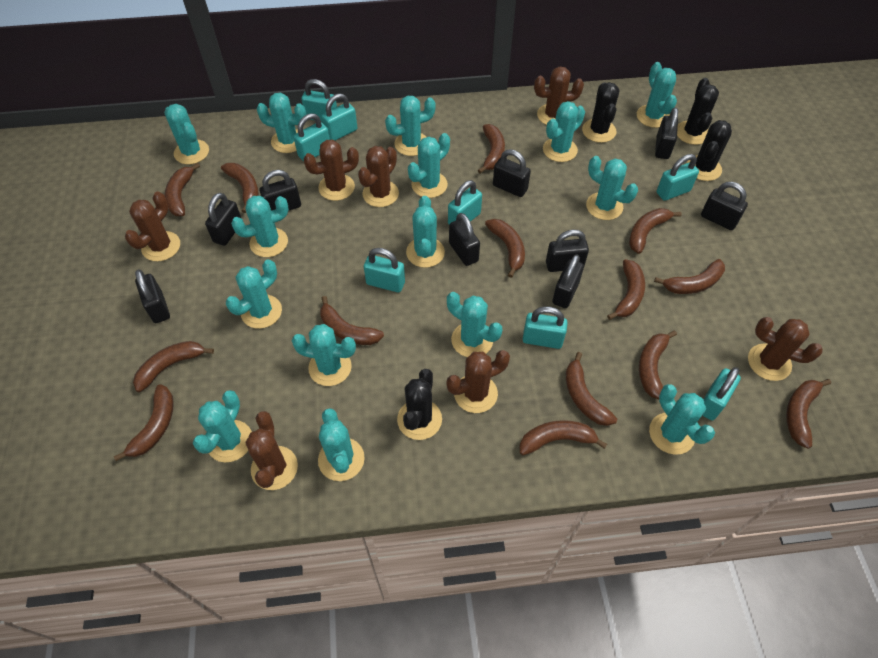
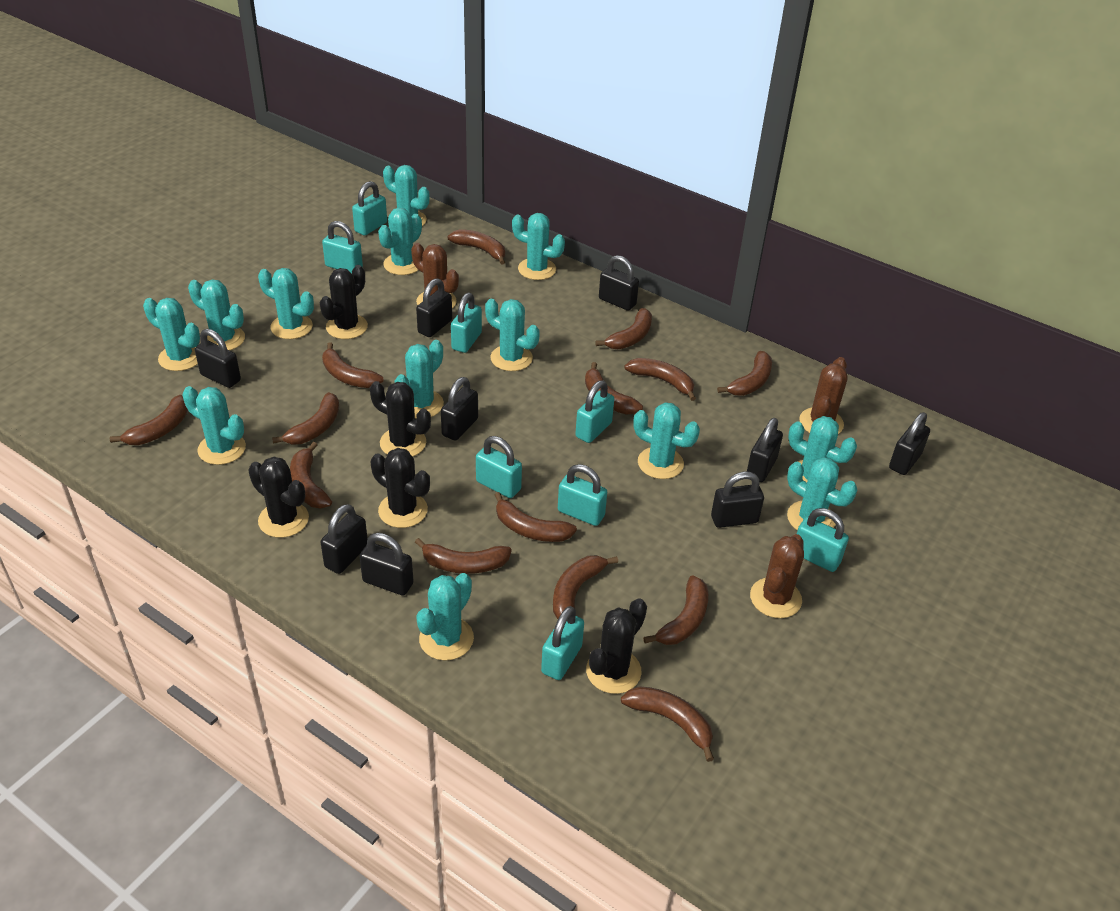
black cactus: [397,369,442,440] [582,82,619,143] [677,78,719,145] [687,120,732,181] = 4 -> [248,457,309,538] [320,265,368,339] [370,381,431,457] [370,448,430,528] [586,598,647,694] = 5
brown cactus: [125,192,180,261] [245,411,298,490] [303,140,359,201] [358,146,399,207] [446,350,510,413] [534,66,584,125] [748,317,823,381] = 7 -> [411,243,459,308] [750,534,804,618] [799,357,847,434] = 3
turquoise cactus: [164,104,209,164] [193,390,252,462] [226,260,282,329] [231,196,289,257] [257,93,306,153] [292,324,356,386] [318,408,365,481] [385,96,436,156] [406,196,445,268] [408,133,450,198] [447,292,502,357] [543,101,585,162] [586,156,638,220] [637,62,677,128] [649,384,715,455] = 15 -> [143,298,200,371] [182,386,246,465] [188,280,245,350] [258,268,314,339] [378,208,422,275] [383,165,429,226] [395,340,444,419] [416,573,474,661] [485,299,540,371] [512,213,565,280] [633,402,700,479] [787,457,857,531] [788,416,857,482] = 13

